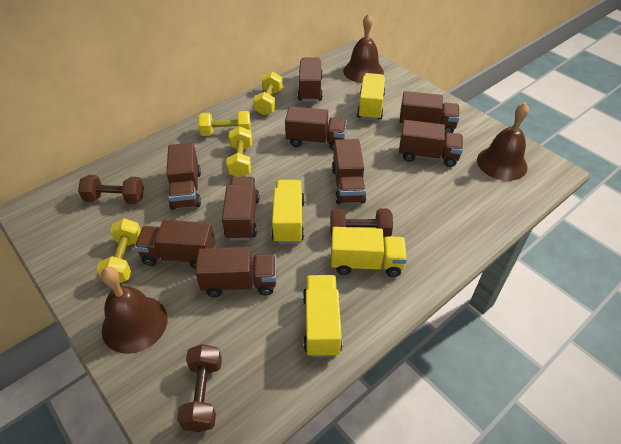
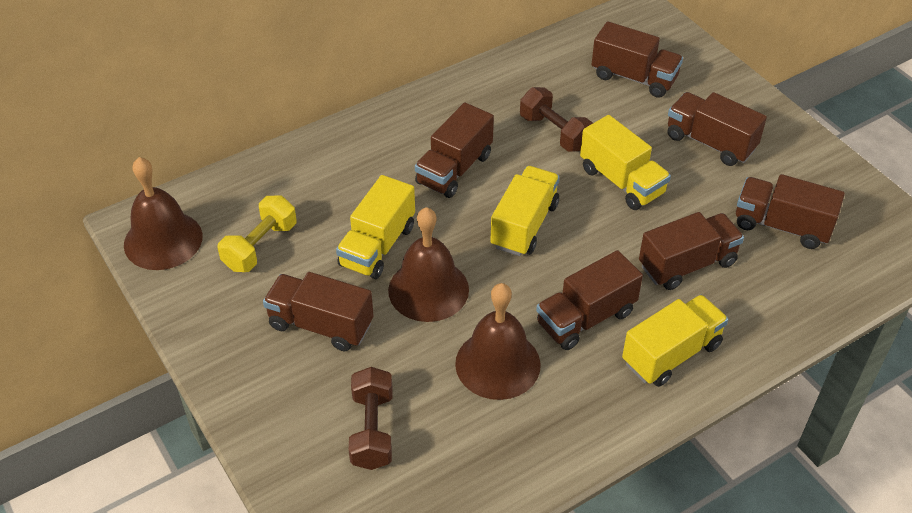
brown dumbbell: [78,175,144,204] [177,344,222,432] [330,209,393,238] = 3 -> [349,367,393,470] [520,87,593,152] = 2
brown truck: [135,220,215,269] [166,143,201,210] [195,247,276,297] [222,177,260,240] [285,106,347,150] [298,57,323,102] [332,139,366,204] [399,91,460,134] [399,120,463,167] = 9 -> [263,272,374,351] [415,102,494,198] [536,250,643,350] [591,21,683,98] [639,212,744,290] [668,92,767,166] [736,174,845,249] = 7
yellow dumbbell: [97,218,141,283] [198,111,251,136] [226,126,252,177] [253,71,283,115] = 4 -> [218,195,296,272] = 1

